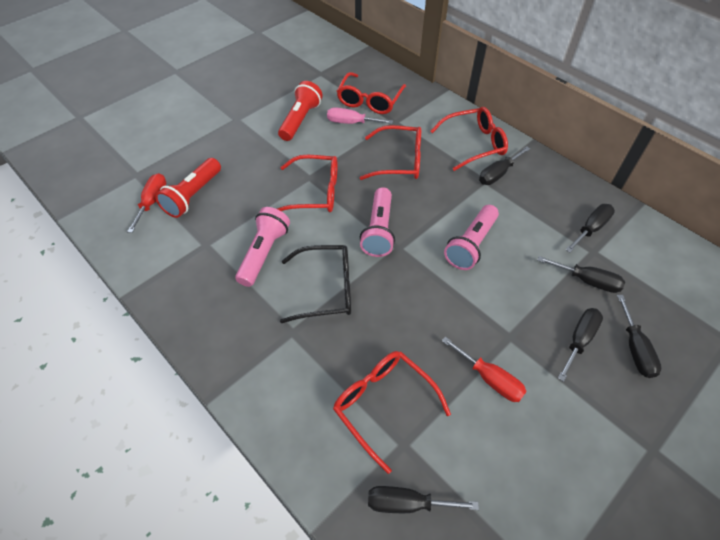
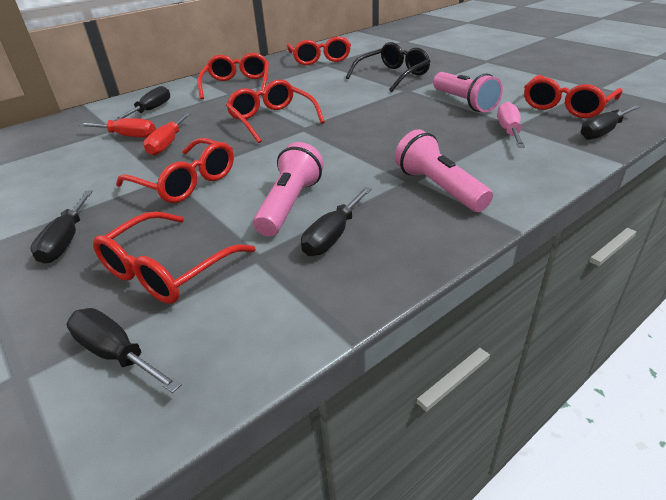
black screwdriver: [368,486,479,513] [479,146,530,185] [537,256,625,293] [558,308,603,382] [565,204,615,253] [617,295,662,378] = 6 -> [30,190,93,263] [67,308,182,393] [114,86,170,121] [301,187,372,256] [580,105,640,140] = 5
red flashlight: [155,158,221,218] [278,81,323,141] = 2 -> none = 0
red glasses: [277,155,337,212] [333,351,451,474] [337,72,406,114] [360,125,421,180] [430,107,508,171] = 5 -> [93,211,256,304] [116,138,234,203] [198,53,269,100] [226,80,325,143] [287,37,351,65] [524,75,623,118] = 6

